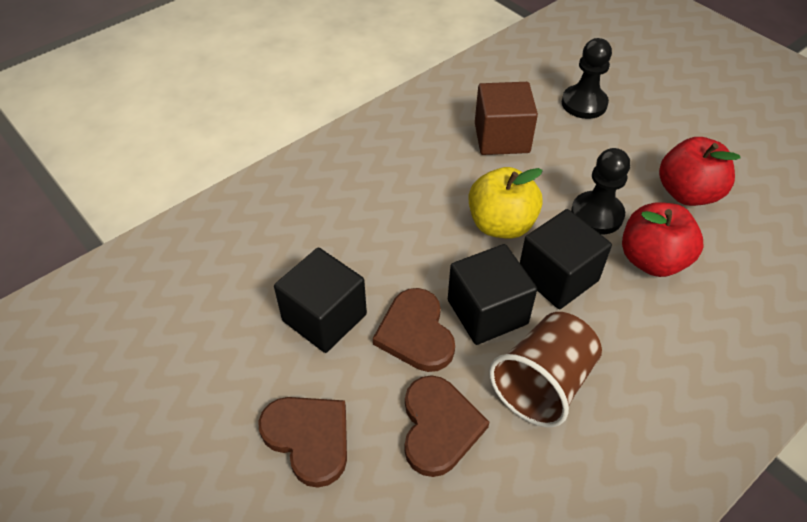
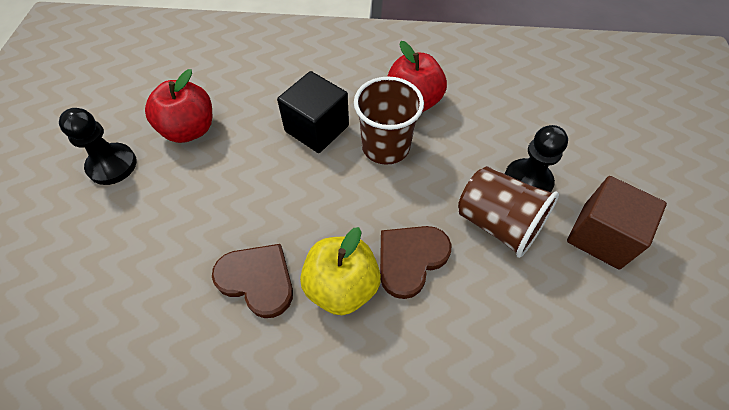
black cube: [274,248,367,353] [448,244,537,345] [520,209,612,309] = 3 -> [277,71,349,153] = 1
brown cup: [489,312,602,427] = 1 -> [354,76,424,165] [458,166,559,258] = 2
brown heart: [258,397,347,488] [373,288,455,372] [404,375,489,477] = 3 -> [212,244,293,318] [380,226,452,299] = 2

